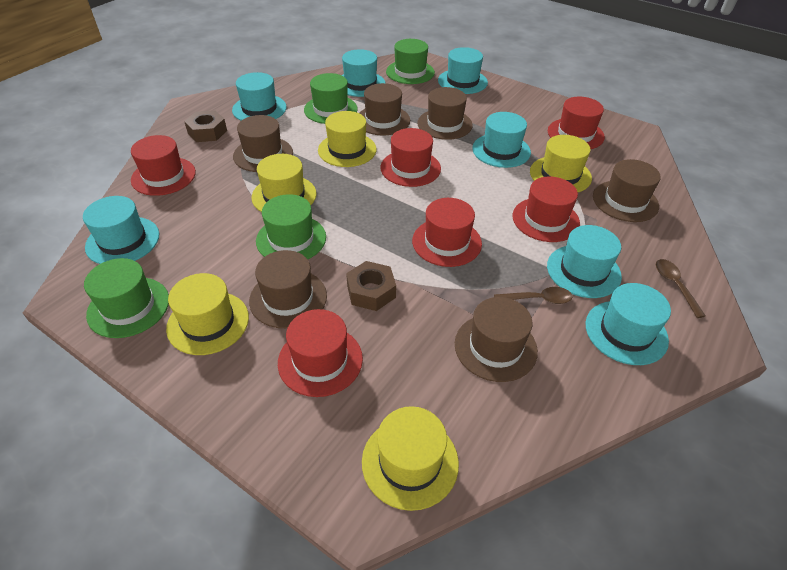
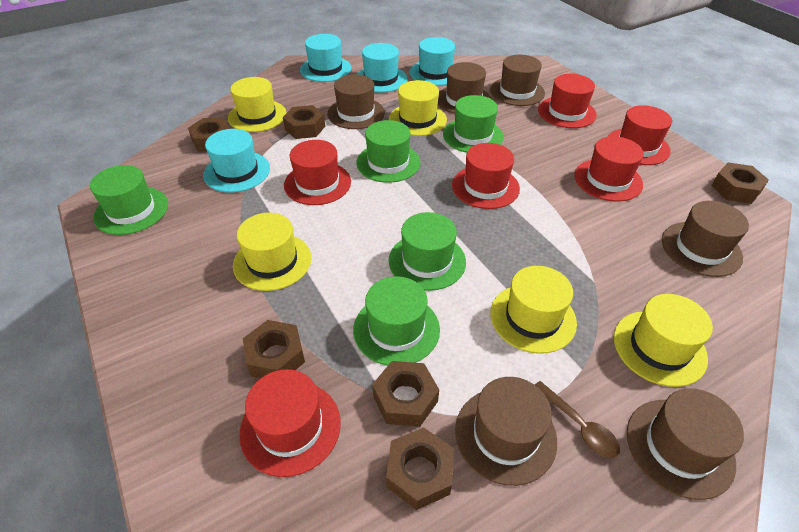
brown nut: [184,110,227,142] [346,261,396,311] = 2 -> [188,118,230,152] [243,320,305,378] [283,105,325,139] [372,361,439,427] [386,427,454,510] [711,162,769,204] = 6
brown spoon: [494,287,572,304] [656,259,705,318] = 2 -> [535,381,620,458] = 1
green hat: [84,258,169,338] [256,194,326,259] [304,73,358,124] [386,39,435,84] = 4 -> [90,165,168,235] [353,276,440,366] [356,120,420,183] [389,212,466,291] [443,95,504,153] = 5
turquoise hat: [83,196,159,264] [232,72,287,121] [342,49,385,97] [438,47,488,94] [472,112,531,168] [547,225,622,298] [586,283,671,365] = 7 -> [203,129,270,192] [300,34,352,82] [357,43,407,93] [410,37,455,86] = 4

